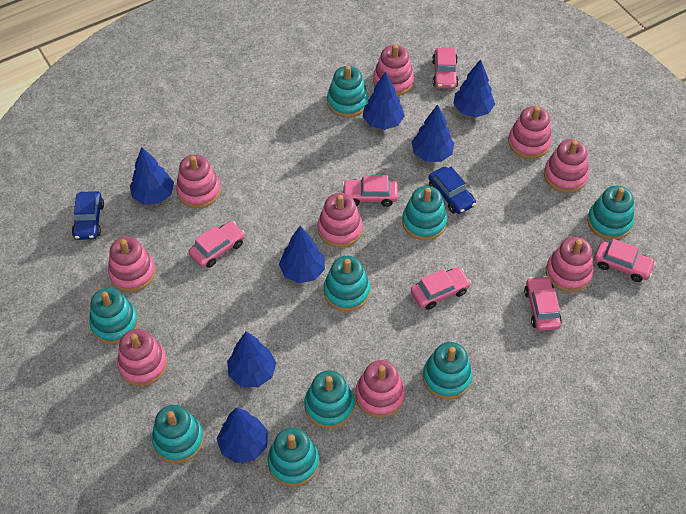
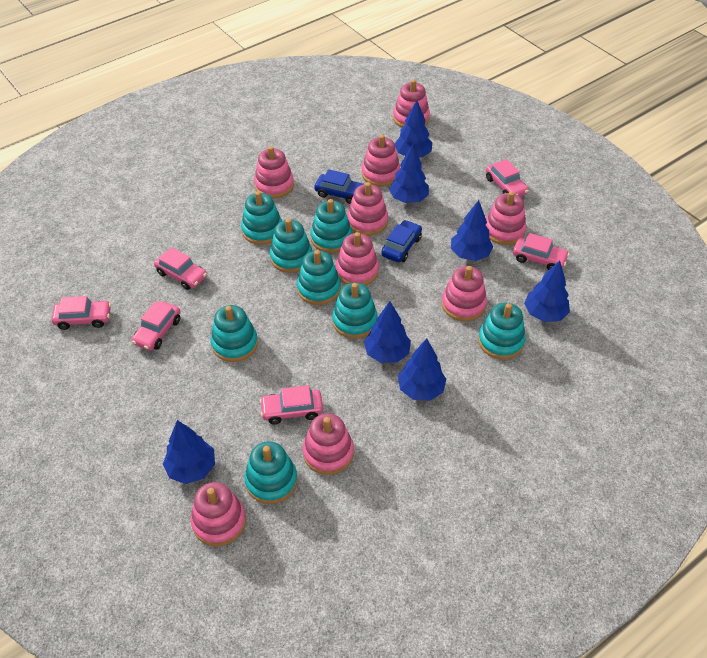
turquoise stacking toy: [89,288,139,344] [152,405,204,463] [267,428,319,486] [304,370,354,428] [324,256,370,311] [327,65,368,118] [402,186,447,240] [423,342,472,399] [587,186,634,240] = 9 -> [211,305,258,362] [241,191,282,245] [244,441,298,504] [270,219,312,273] [297,250,341,305] [310,199,352,253] [332,283,377,339] [478,303,526,359] = 8

